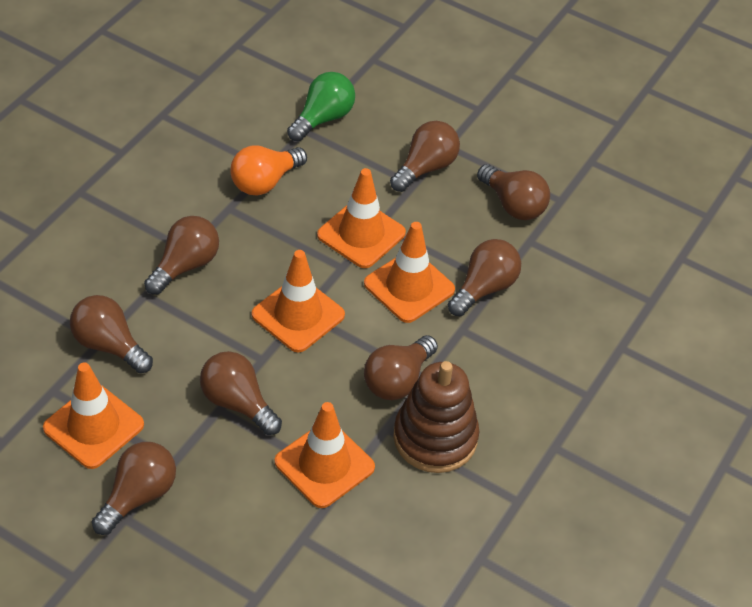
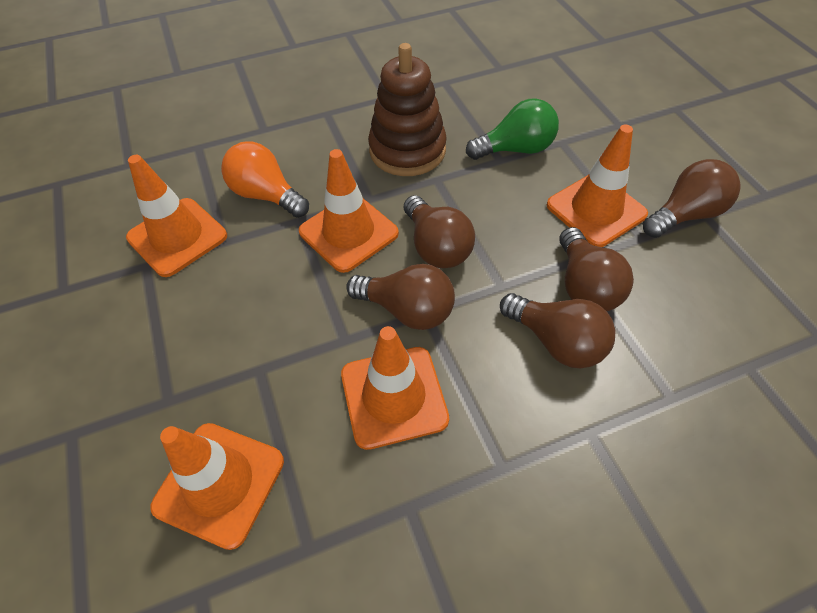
brown light bulb: [70,295,153,373] [92,442,176,535] [144,216,219,295] [200,351,282,435] [364,335,438,400] [390,121,460,192] [448,239,521,316] [477,164,550,220] = 8 -> [346,264,455,330] [404,195,475,268] [500,293,615,368] [559,227,634,311] [643,159,741,238] = 5

